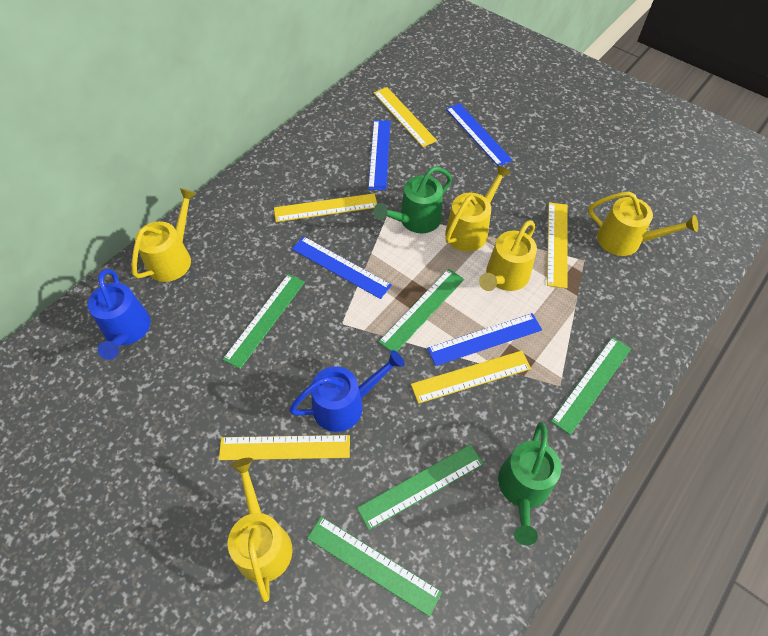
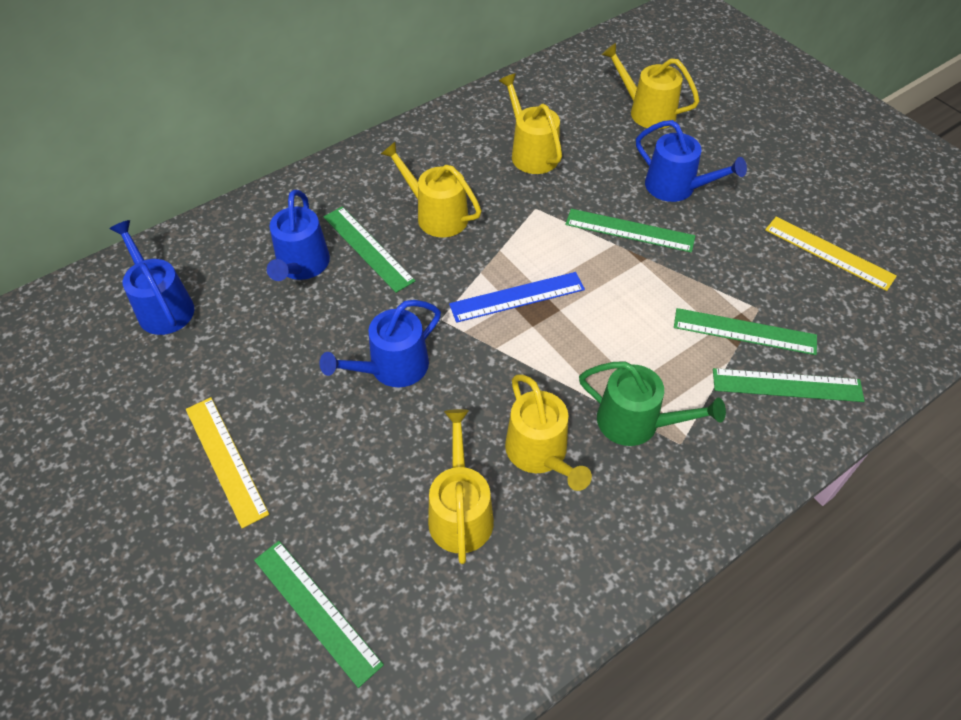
blue ruler: [292,236,392,299] [368,120,391,190] [427,313,542,366] [446,103,513,166] = 4 -> [449,272,585,323] = 1
blue watering can: [88,269,150,360] [289,350,405,432] = 2 -> [110,220,194,335] [267,190,330,281] [320,300,441,387] [636,120,747,202] = 4
green watering can: [374,167,452,233] [498,422,561,545] = 2 -> [579,362,726,446] = 1
yellow ruler: [219,435,350,460] [274,193,377,222] [374,87,437,147] [411,351,531,404] [547,202,567,288] = 5 -> [186,397,269,529] [765,217,897,291] = 2

